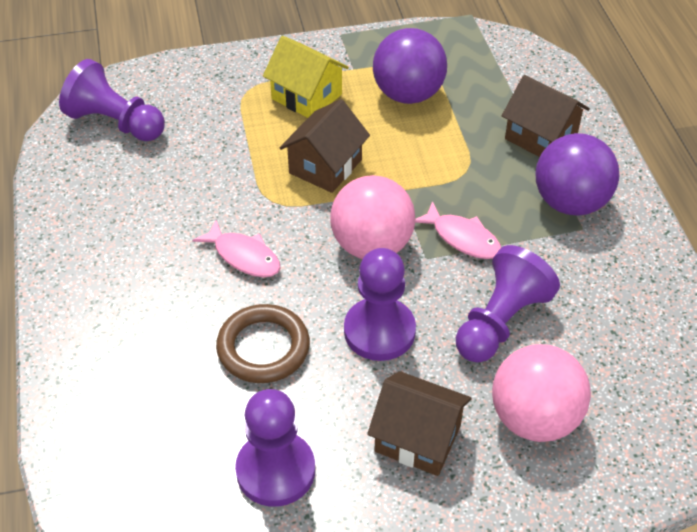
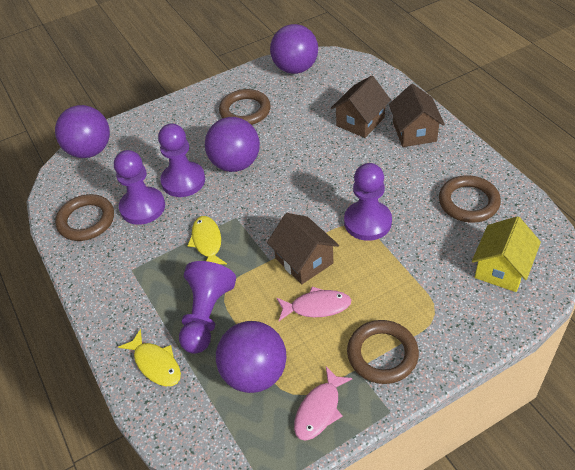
brown ring: [216,304,310,383] = 1 -> [55,194,114,241] [219,89,271,125] [347,320,419,384] [439,175,501,223] = 4
pink ball: [330,175,415,259] [492,344,591,442] = 2 -> none = 0
purple ball: [373,28,447,104] [536,133,619,216] = 2 -> [55,105,110,158] [205,117,260,172] [216,321,286,393] [270,24,318,74] = 4
yellow fish: none = 0 -> [118,329,181,386] [187,216,227,264] = 2

